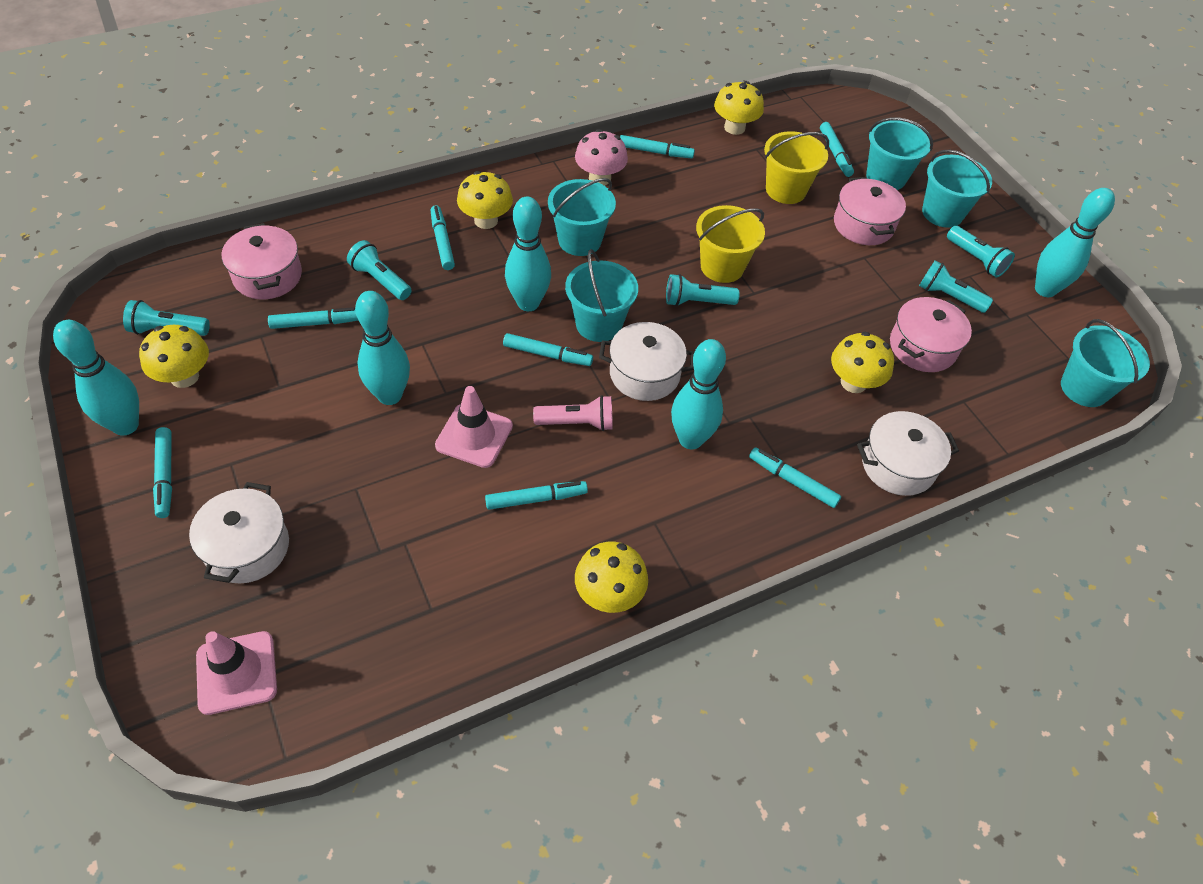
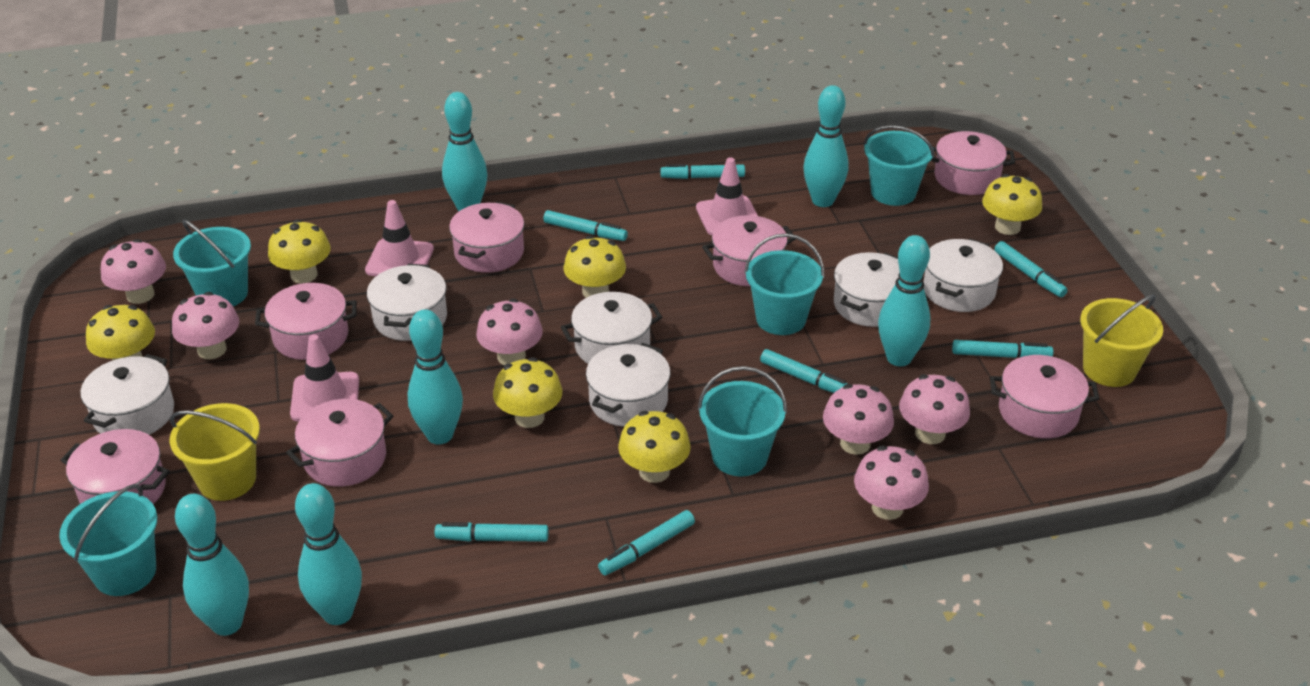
pink flashlight: [533,395,613,431] = 1 -> none = 0
pink mushroom: [575,129,628,186] = 1 -> [101,239,166,304] [172,292,239,359] [476,299,543,365] [823,384,894,455] [854,446,929,520] [899,374,970,444] = 6
pink pot: [222,223,302,299] [834,177,906,245] [890,297,972,372] = 3 -> [60,429,170,504] [255,283,357,360] [286,399,393,487] [449,202,524,273] [702,215,795,287] [931,131,1015,195] [990,355,1099,438] = 7
pink traffic cone: [196,631,277,715] [435,386,513,468] = 2 -> [290,334,359,421] [365,200,434,276] [696,157,758,235] = 3
turquoise bowling pin: [53,320,139,436] [355,291,410,405] [505,197,551,311] [671,339,726,449] [1035,188,1115,297] = 5 -> [175,494,249,636] [295,483,362,625] [408,309,463,444] [442,92,487,211] [804,85,849,207] [878,235,930,366] = 6
turquoise flashlight: [123,300,210,336] [347,240,412,300] [666,274,740,306] [919,260,993,313] [947,226,1015,278] = 5 -> none = 0
turquoise marker: [153,427,172,518] [268,307,359,329] [430,205,455,270] [485,481,588,510] [503,333,593,366] [620,135,695,159] [749,447,841,508] [820,122,854,177] = 8 -> [435,522,548,542] [543,210,628,241] [598,510,695,575] [661,164,745,179] [760,349,847,393] [952,340,1053,358] [994,241,1068,297] = 7
white pot: [189,482,289,583] [599,322,694,401] [857,411,959,496] = 3 -> [81,354,174,435] [367,264,447,341] [561,292,662,364] [586,343,670,427] [834,252,900,327] [924,239,1003,312] = 6
yellow mushroom: [139,325,209,388] [457,171,513,229] [575,542,648,613] [714,81,764,135] [831,332,894,393] = 5 -> [86,305,155,361] [268,220,331,283] [493,357,562,428] [564,236,626,298] [618,411,691,483] [982,174,1042,235] = 6

